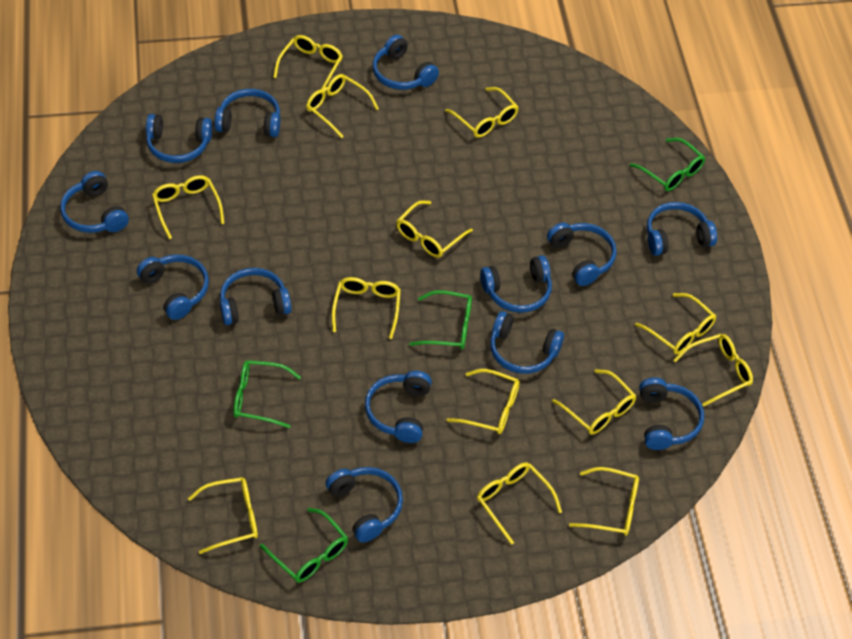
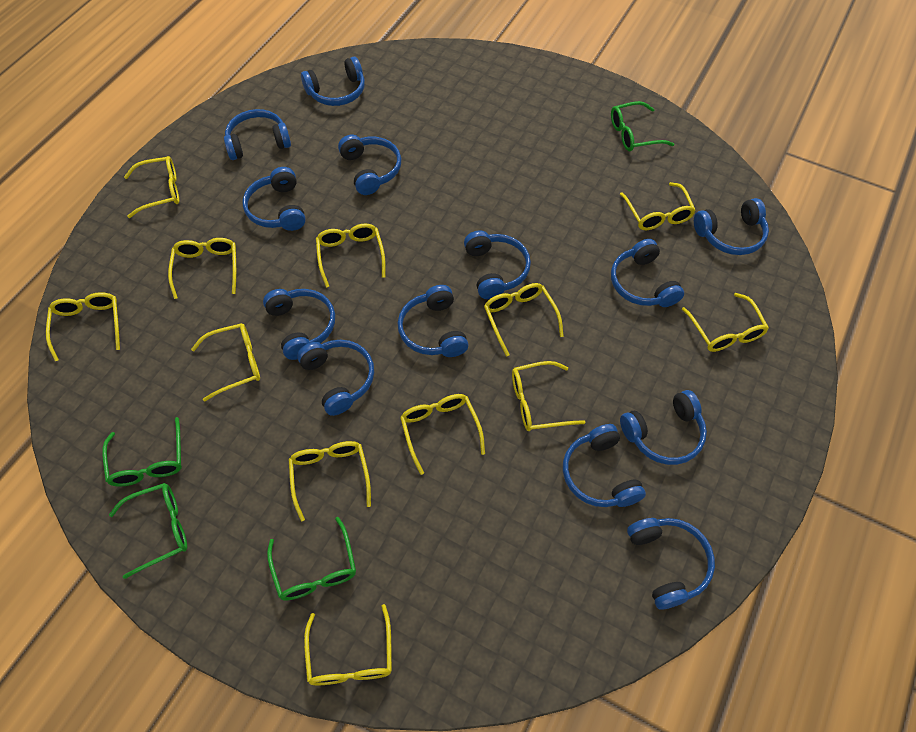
yellow glasses: [152,175,224,239] [188,477,258,554] [273,35,343,90] [306,74,379,138] [332,277,401,339] [397,200,473,258] [445,87,519,138] [447,369,520,434] [477,462,562,545] [552,369,636,435] [569,467,639,536] [635,293,716,354] [673,334,753,407] = 13 -> [46,292,120,361] [124,156,179,218] [168,238,236,299] [191,323,260,402] [289,441,371,521] [304,604,392,685] [316,223,386,288] [400,394,485,475] [484,283,564,357] [512,361,585,431] [620,182,696,230] [682,293,769,352] = 12

